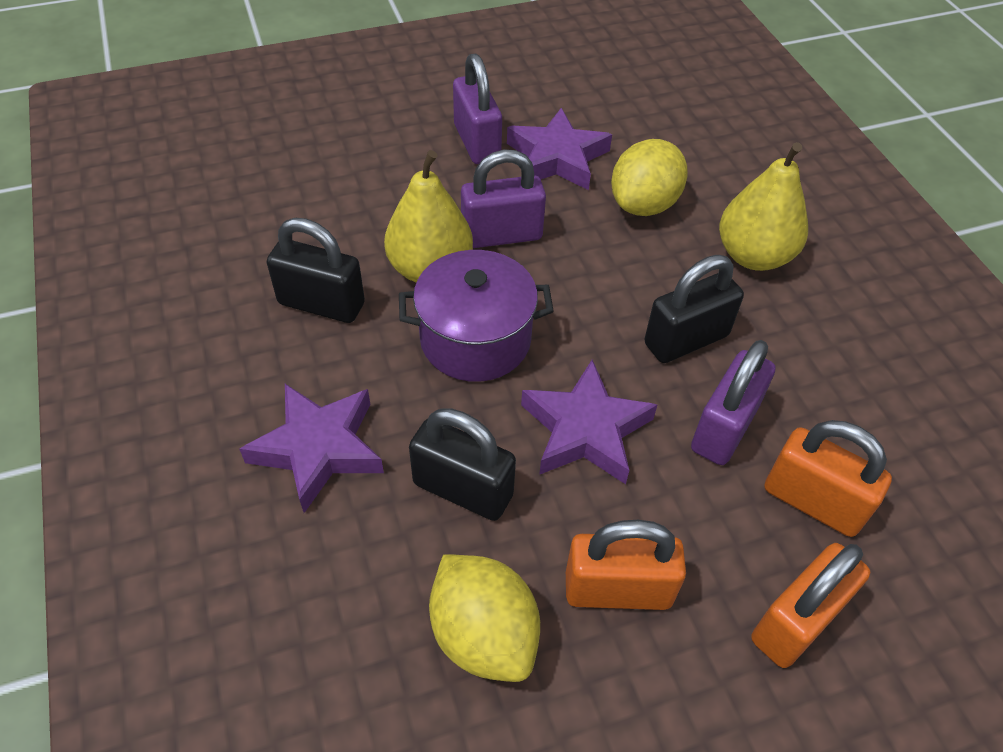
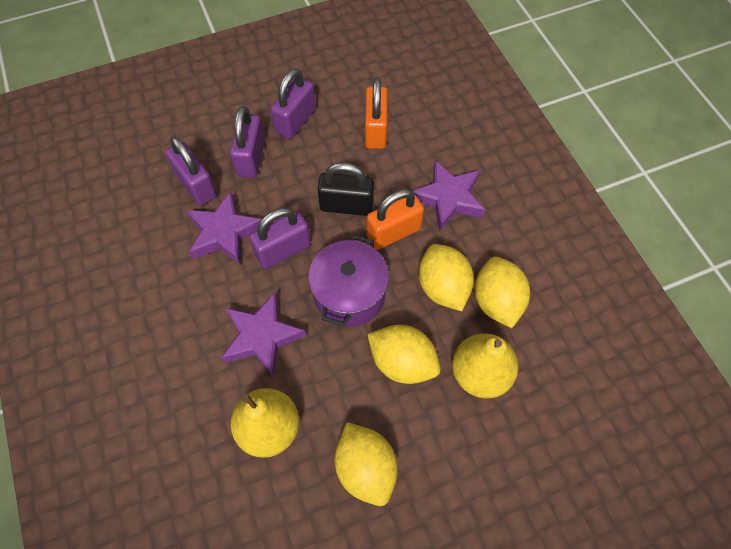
black padlock: [267,218,365,323] [409,409,516,521] [644,255,744,363] = 3 -> [317,162,374,216] = 1
orange padlock: [566,520,686,610] [751,543,870,668] [765,420,892,537] = 3 -> [365,78,388,149] [367,189,424,250] = 2
purple padlock: [453,53,502,164] [461,149,546,248] [691,340,776,465] = 3 -> [166,136,217,205] [230,106,265,178] [249,208,311,269] [271,69,316,139] = 4
yellow lemon: [429,554,540,682] [611,139,688,216] = 2 -> [335,422,398,506] [367,325,441,384] [419,244,474,311] [474,257,530,328] = 4

